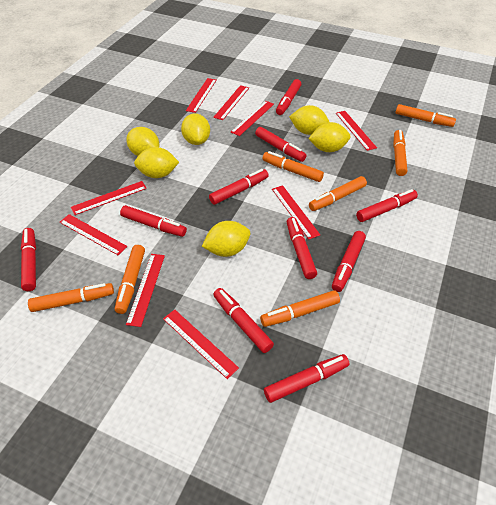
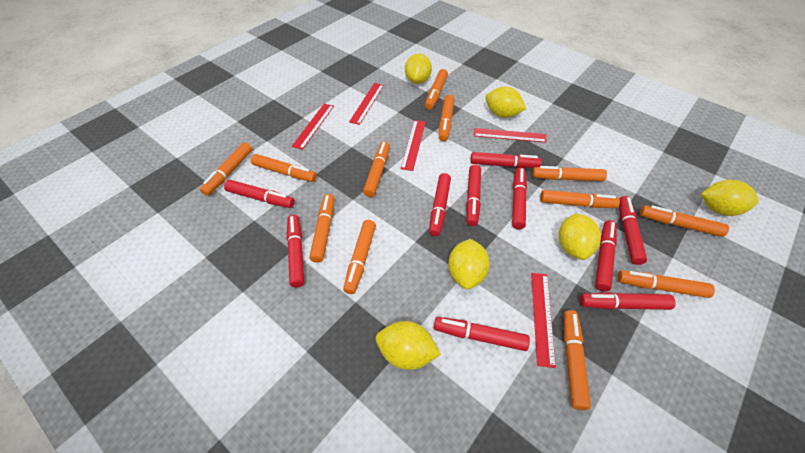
orange marker: [28,283,114,312] [115,245,145,314] [260,290,340,327] [262,151,324,182] [309,176,367,211] [393,130,407,176] [395,104,456,127] = 7 -> [200,142,252,196] [251,154,317,182] [309,194,334,263] [343,220,376,294] [363,141,390,197] [425,69,448,110] [439,95,454,141] [532,166,607,181] [540,190,620,208] [564,310,591,410] [617,270,715,298] [640,205,729,237] = 12
red ruler: [60,214,128,255] [71,181,147,215] [126,254,165,327] [163,309,239,379] [186,78,216,113] [213,85,249,120] [231,101,274,136] [272,185,320,239] [336,111,377,151] = 9 -> [292,104,334,150] [349,83,384,125] [401,120,426,171] [474,128,547,143] [531,273,556,368] = 5

